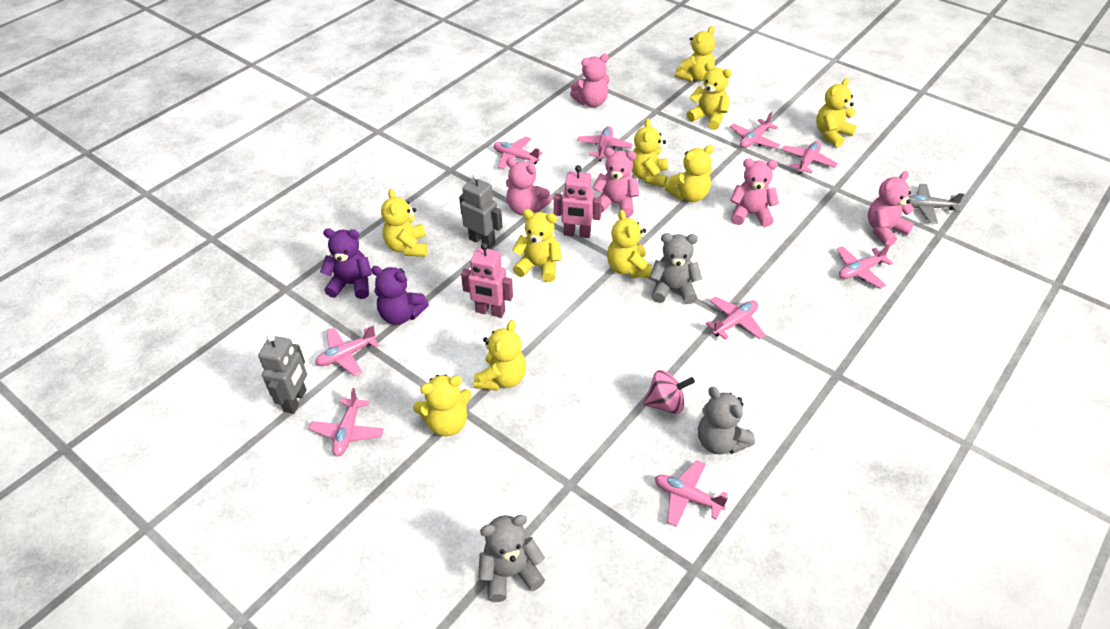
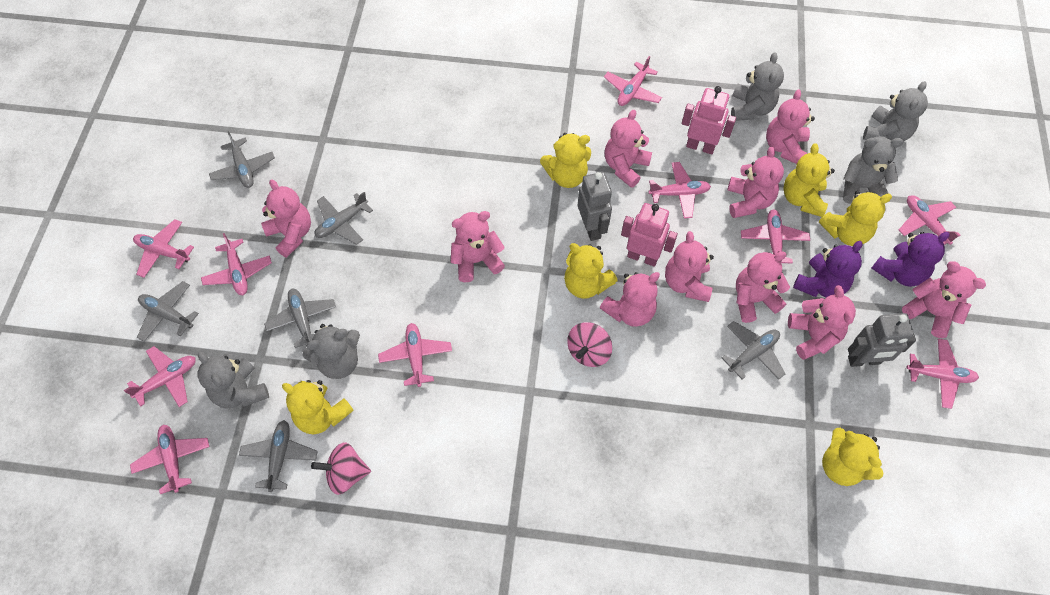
grey plane: [908,184,965,224] = 1 -> [137,281,199,342] [209,131,275,188] [239,420,318,492] [264,289,336,348] [315,192,373,245] [722,321,785,380] = 6
grey teddy bear: [478,515,545,602] [650,233,702,304] [698,387,755,455] = 3 -> [198,352,269,409] [302,324,360,379] [731,52,784,121] [843,136,903,204] [863,81,928,141] = 5
pink plane: [309,388,384,456] [315,326,379,376] [494,136,543,169] [577,126,633,161] [655,460,728,527] [706,296,765,340] [730,112,780,149] [782,141,838,174] [836,245,893,289] = 9 -> [124,346,196,407] [130,425,209,494] [133,219,194,278] [201,233,272,295] [378,323,452,387] [604,56,662,106] [648,162,711,219] [741,210,810,264] [899,195,961,245] [906,339,979,409] = 10
pink spinning top: [643,370,695,414] = 1 -> [311,442,371,495] [567,322,612,367] = 2
pink teddy bear: [506,158,551,215] [570,54,610,107] [592,148,639,217] [730,159,779,227] [868,171,914,246] = 5 -> [261,179,311,258] [451,211,505,282] [600,272,660,327] [605,110,652,188] [665,231,714,302] [727,147,784,218] [736,251,790,323] [766,89,815,164] [788,285,856,360] [902,261,986,338] = 10
yellow teddy bear: [381,189,428,257] [413,375,472,436] [474,320,526,391] [512,209,562,282] [607,210,652,278] [632,118,668,187] [665,145,714,202] [675,26,715,82] [686,63,732,130] [816,78,857,147] = 10 -> [282,380,354,434] [540,133,591,188] [564,243,618,299] [783,144,835,217] [819,191,892,246] [822,428,883,486] = 6

